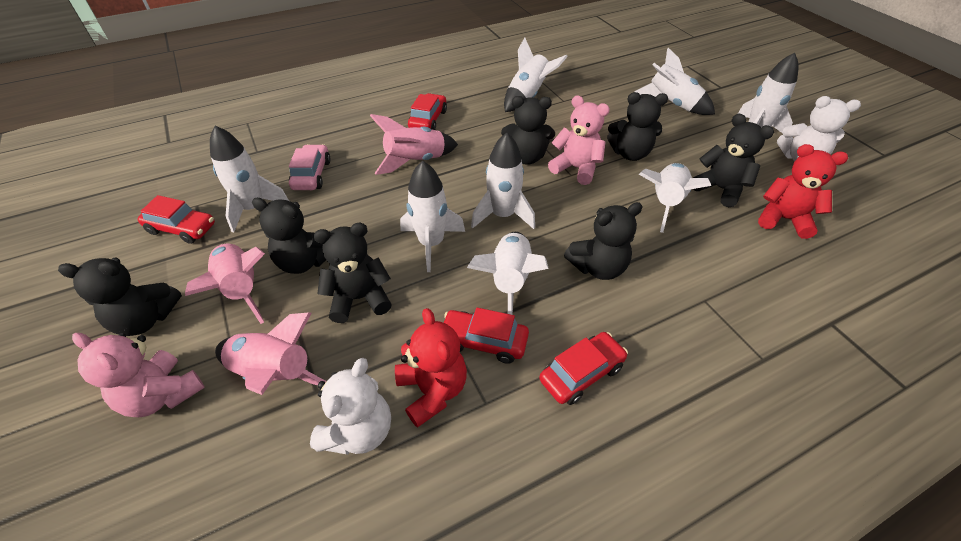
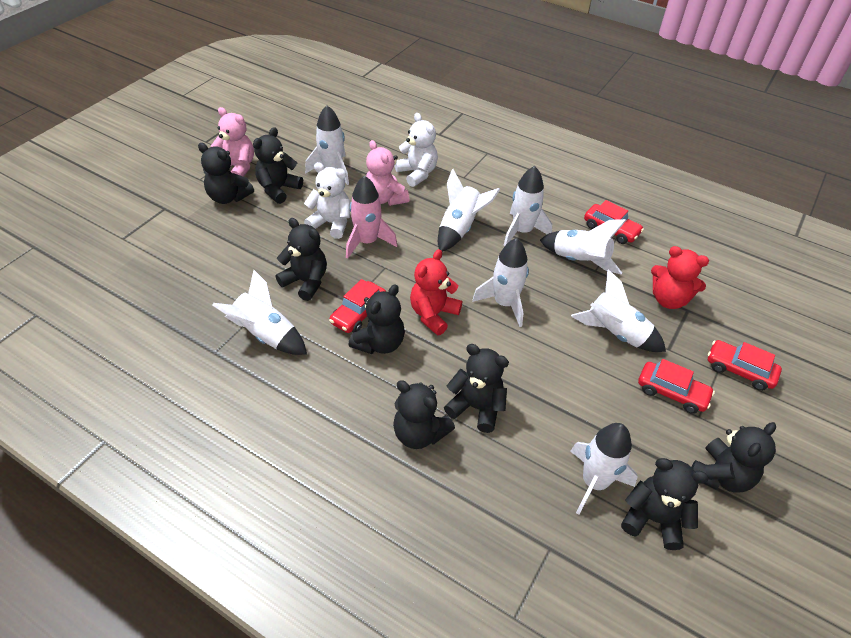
black teddy bear: [58,258,182,336] [252,198,326,274] [314,223,392,323] [501,96,555,165] [564,202,643,280] [607,92,668,161] [693,114,774,207] = 7 -> [198,143,254,204] [253,127,303,204] [276,218,327,301] [349,284,405,354] [393,380,455,449] [444,344,509,433] [621,458,709,550] [691,422,776,493] = 8
pink car: [289,144,331,190] = 1 -> none = 0
pink rocket: [185,244,265,324] [215,312,327,395] [370,114,458,175] = 3 -> [346,175,398,259] = 1

